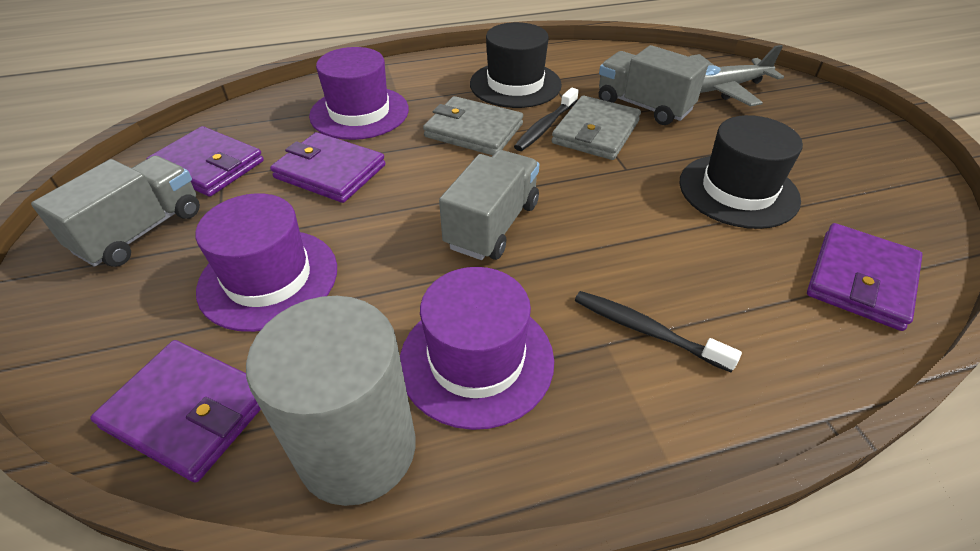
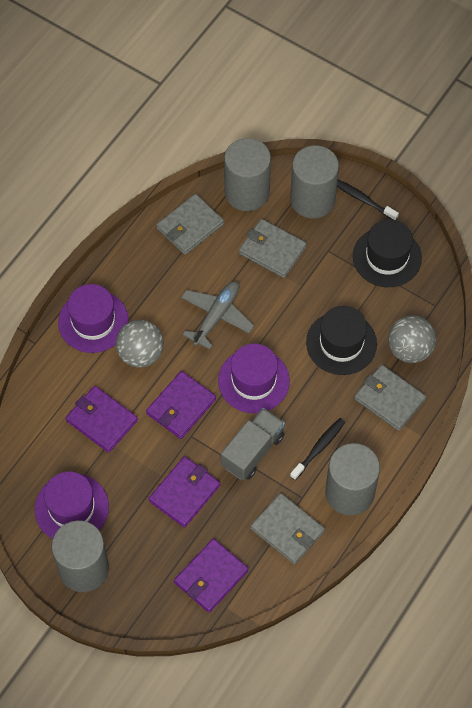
grey ball: none = 0 -> [116,320,164,368] [388,315,436,363] = 2
grey cylinder: [246,296,416,506] = 1 -> [51,520,109,592] [224,138,271,211] [290,145,339,219] [325,443,380,516] = 4
grey truck: [31,156,200,267] [439,150,539,260] [599,45,708,125] = 3 -> [221,408,285,480] = 1
grey wallet: [423,96,523,155] [552,95,641,160] = 2 -> [156,194,224,255] [239,219,307,278] [251,493,325,564] [354,365,426,431] = 4

